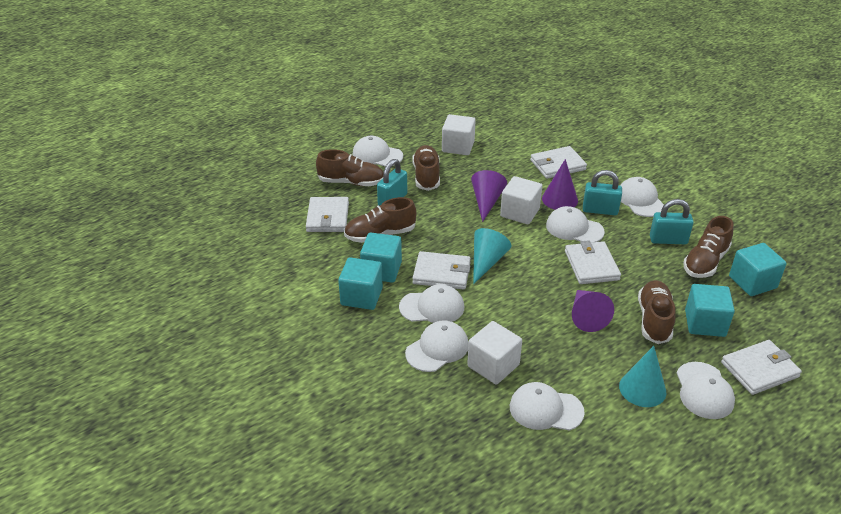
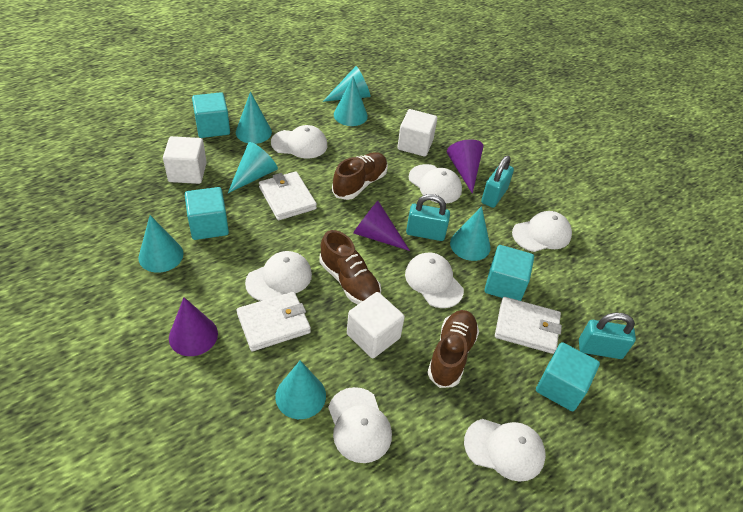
brown shoe: [316,149,384,186] [344,197,416,243] [412,145,440,191] [638,280,676,344] [683,216,733,278] = 5 -> [320,230,381,304] [332,152,388,200] [427,310,479,388] = 3
turquoise cone: [473,228,512,284] [619,346,666,407] = 2 -> [138,215,183,273] [228,142,278,193] [236,92,272,144] [275,360,326,419] [323,66,371,102] [334,76,368,126] [450,206,491,261] = 7
white wallet: [306,197,349,232] [412,251,471,290] [530,146,587,179] [565,240,621,284] [721,340,802,395] = 5 -> [237,292,311,351] [259,171,317,220] [495,297,562,354] = 3

